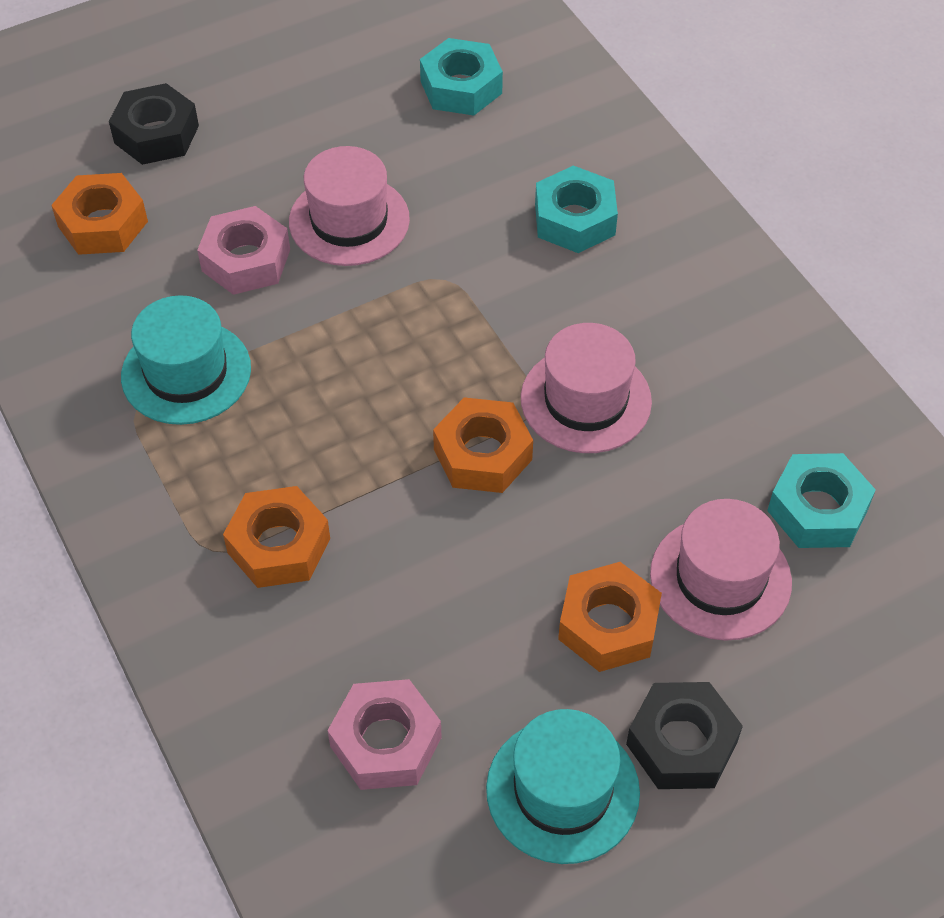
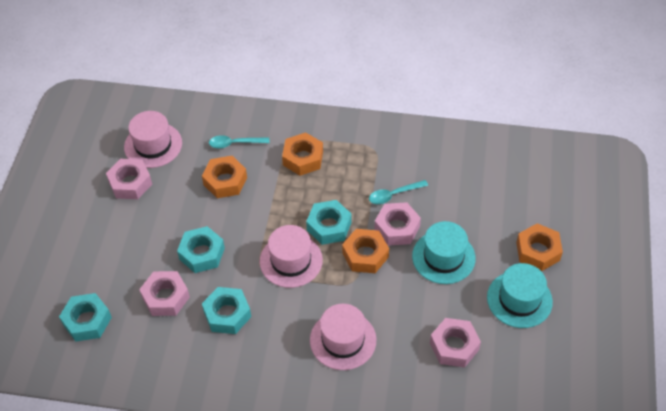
black nut: [109,83,199,165] [626,682,743,789] = 2 -> none = 0
pink nut: [197,206,290,295] [327,679,442,790] = 2 -> [106,159,152,199] [139,271,190,316] [374,202,421,246] [430,318,481,367] = 4
turquoise nut: [420,38,503,115] [535,166,618,253] [767,453,876,548] = 3 -> [59,293,112,342] [177,226,225,273] [202,287,251,334] [306,200,352,245] = 4
turquoise spoon: none = 0 -> [209,135,270,149] [369,180,428,204] = 2

